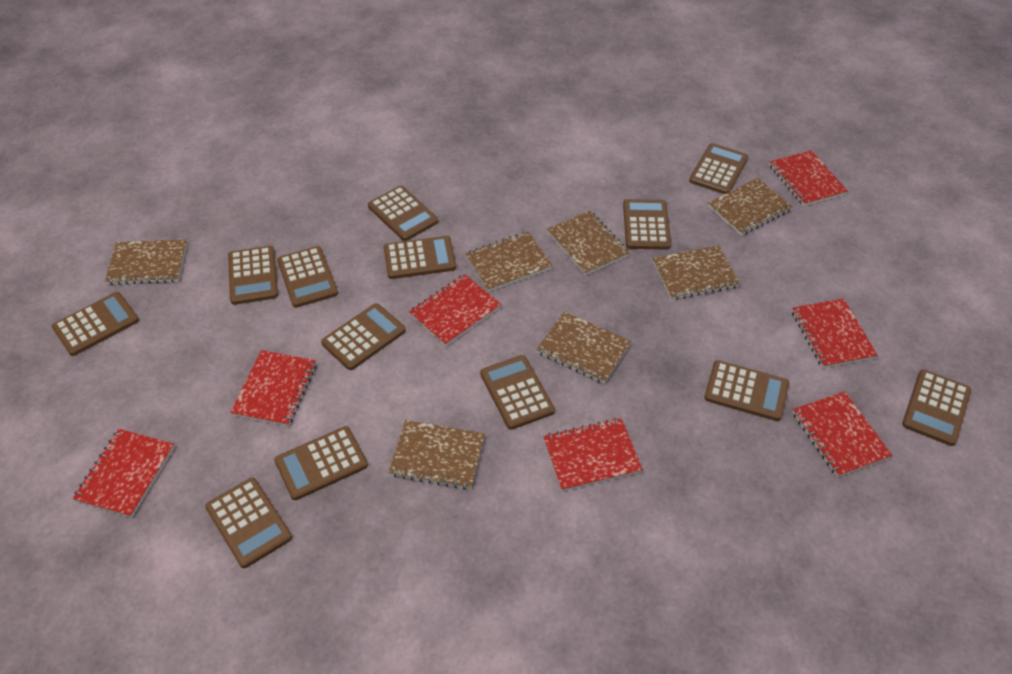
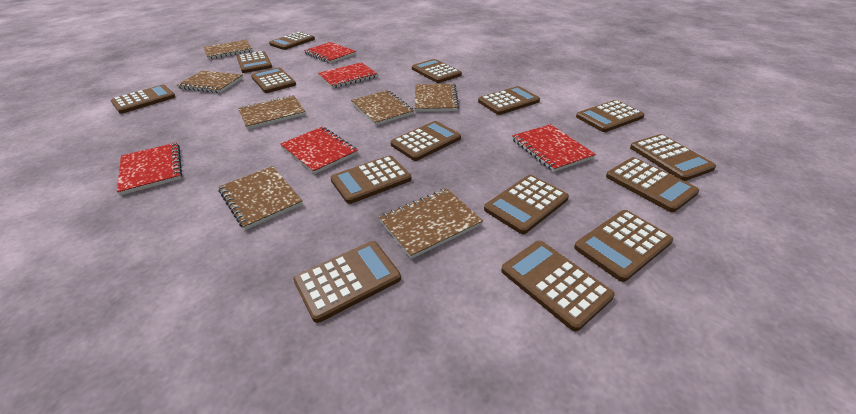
brown calculator: [52,292,139,356] [205,478,292,568] [228,246,278,305] [274,426,368,500] [277,246,338,308] [321,303,406,370] [368,186,438,241] [384,236,456,279] [480,355,555,430] [623,199,671,250] [689,143,748,194] [704,360,789,421] [902,369,971,446] = 13 -> [111,85,175,114] [237,51,272,73] [251,67,296,93] [269,32,315,50] [293,241,401,323] [330,156,411,204] [390,121,461,161] [412,59,462,83] [478,86,540,115] [484,175,569,234] [501,241,615,331] [574,210,673,282] [576,100,645,132] [606,157,699,212] [630,134,716,181] = 15
red notebook: [72,429,175,518] [230,350,316,426] [409,274,502,346] [543,418,643,491] [769,150,848,206] [792,298,878,368] [792,391,892,477] = 7 -> [117,142,182,195] [280,127,358,174] [304,42,356,63] [318,62,377,88] [512,124,596,172] = 5

